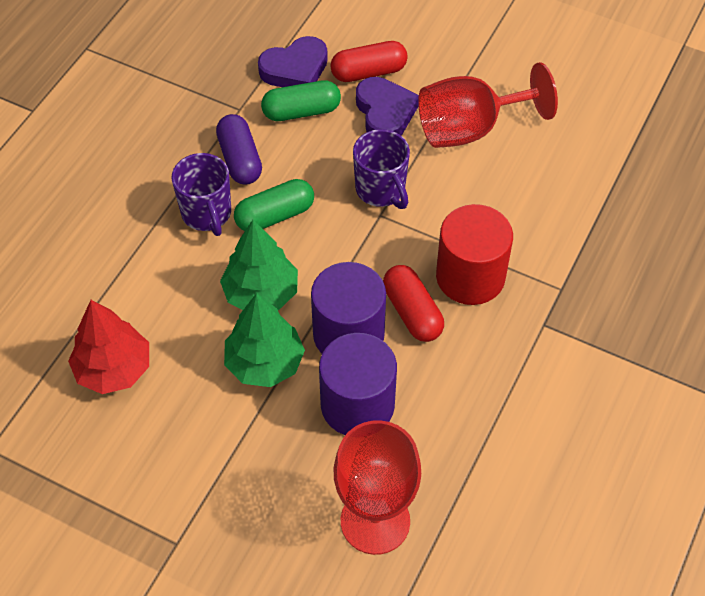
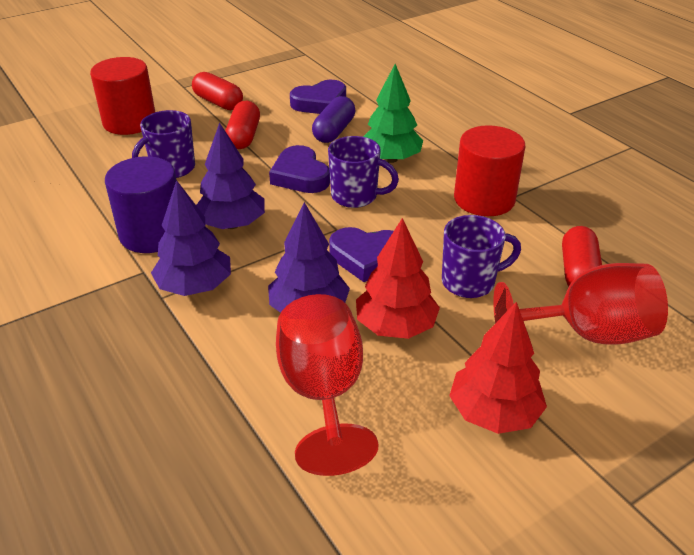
green capsule: [234,179,314,231] [261,80,341,121] = 2 -> none = 0
green tree: [220,220,298,310] [224,293,305,387] = 2 -> [363,64,423,163] = 1
purple cylinder: [311,262,386,353] [319,333,397,435] = 2 -> [105,156,176,253] = 1
purple heart: [258,36,328,87] [356,77,419,135] = 2 -> [269,145,330,193] [290,80,346,114] [329,227,394,282] = 3
purple mug: [171,153,231,236] [353,129,410,209] = 2 -> [132,110,195,178] [328,136,399,208] [442,215,521,298] = 3
purple tree: none = 0 -> [151,180,231,296] [196,122,265,229] [268,202,350,313] = 3
red capsule: [330,41,408,82] [383,265,444,342] = 2 -> [192,72,243,110] [225,101,260,149] [562,226,602,287] = 3
red cylinder: [436,204,513,305] = 1 -> [90,57,155,135] [454,125,525,216] = 2
red tree: [68,300,149,394] = 1 -> [356,218,440,339] [449,302,547,434] = 2

